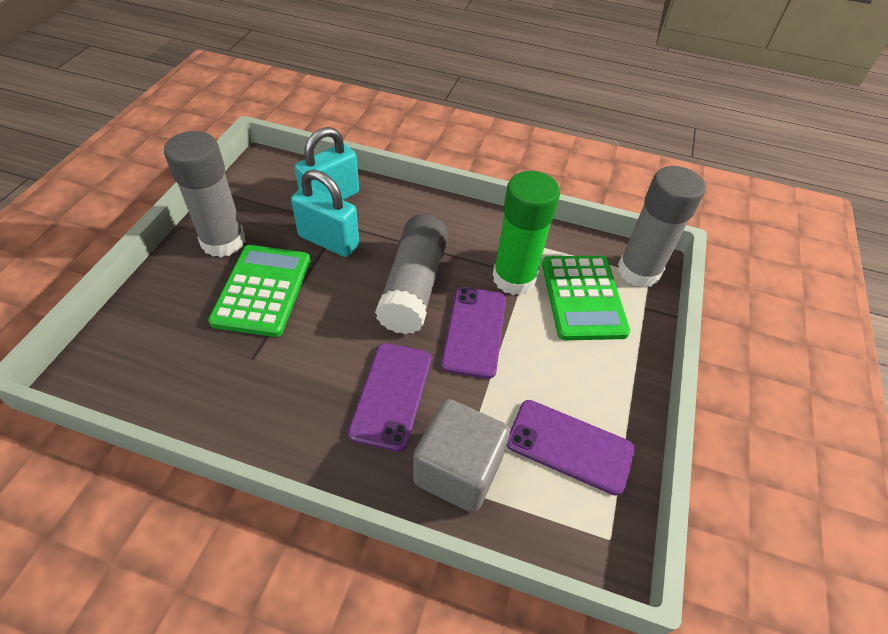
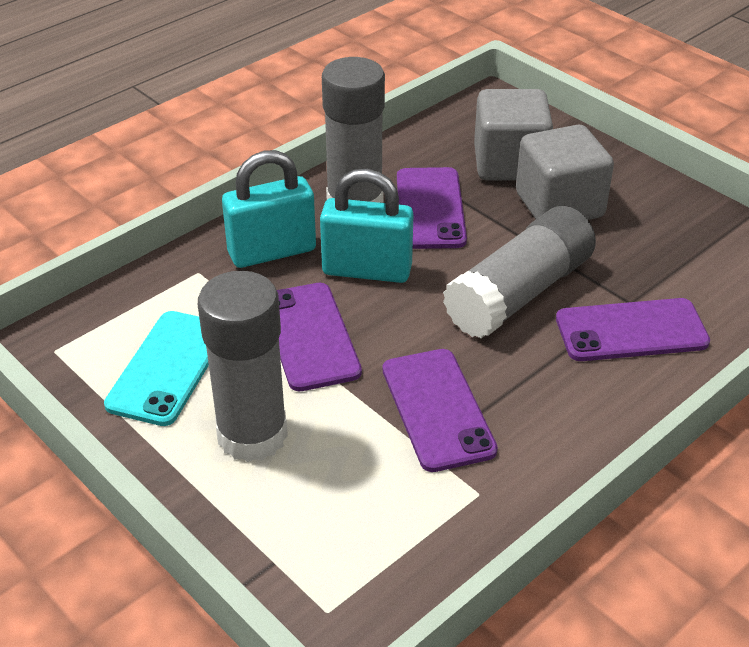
green calculator: [208,245,310,337] [542,256,630,340] = 2 -> none = 0
green glue stick: [492,171,560,295] = 1 -> none = 0
grey cube: [413,399,510,513] = 1 -> [474,89,553,181] [516,124,614,220] = 2
purple phone: [348,343,431,452] [441,287,506,379] [507,400,635,496] = 3 -> [277,283,362,391] [383,349,498,472] [397,167,467,249] [556,298,710,361] = 4
turquoise phone: none = 0 -> [104,311,209,426] = 1

